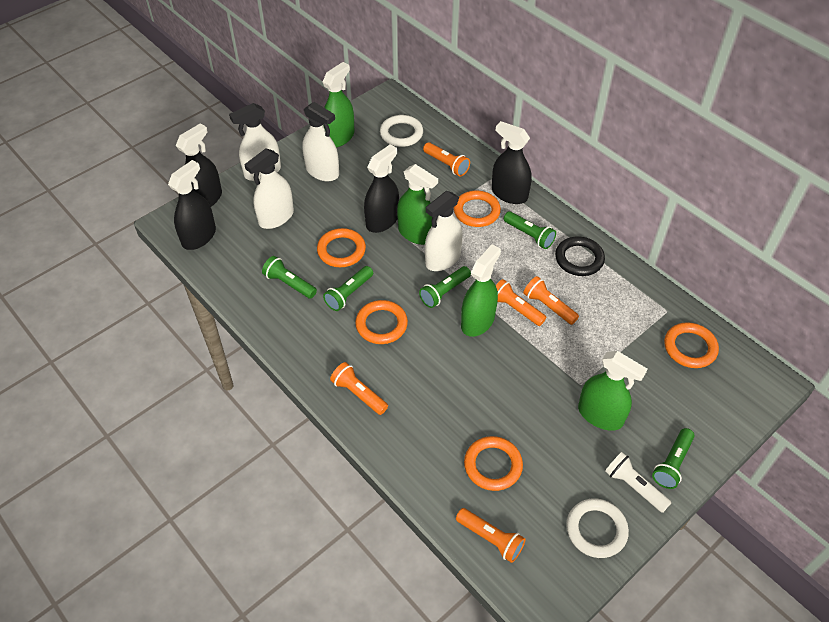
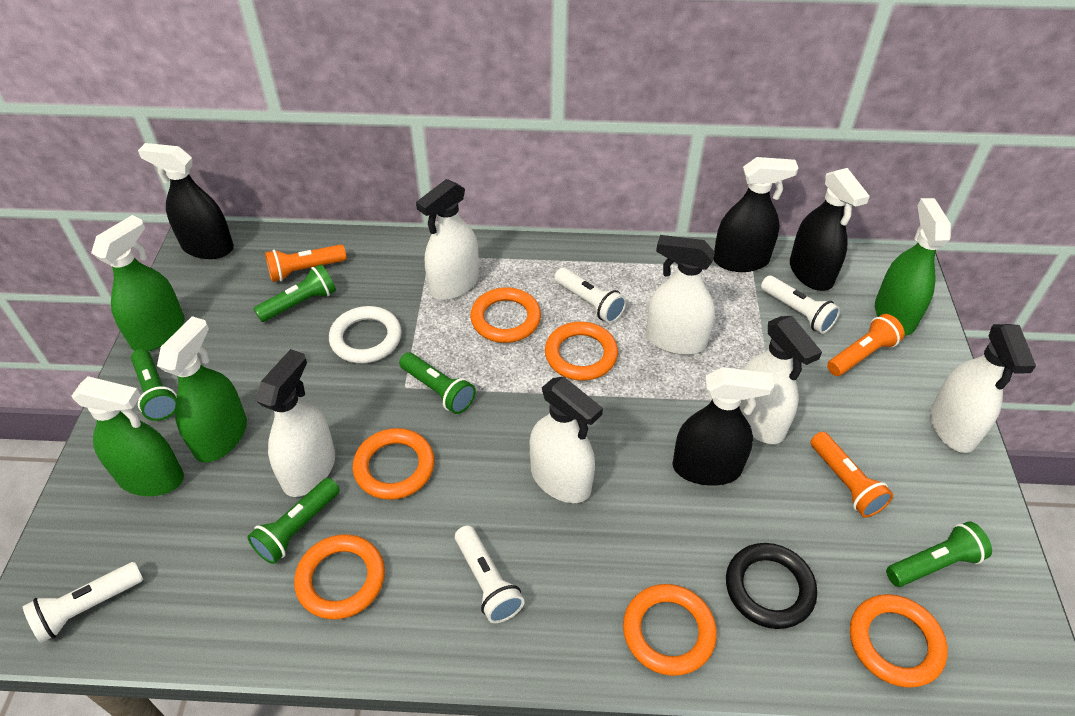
orange flashlight: [330,362,388,415] [423,142,470,176] [456,508,525,563] [496,279,546,326] [523,276,579,325] = 5 -> [265,245,347,282] [811,432,893,517] [827,314,905,376] = 3
orange ring: [317,228,366,267] [355,300,408,344] [454,191,501,227] [464,436,523,491] [664,322,719,368] = 5 -> [294,534,385,619] [353,428,435,500] [470,288,541,343] [545,322,618,381] [623,584,717,676] [850,594,948,688] = 6
white flashlight: [605,452,672,513] = 1 -> [23,562,143,643] [455,525,525,623] [554,268,626,323] [761,275,840,334] = 4
white ring: [380,115,423,147] [566,499,629,558] = 2 -> [329,306,402,363] = 1
white spray bottle: [229,103,281,181] [244,149,294,229] [302,102,339,181] [425,191,463,271] = 4 -> [256,349,335,497] [416,179,479,300] [530,377,603,503] [646,235,715,355] [739,316,822,444] [930,324,1036,453] = 6

